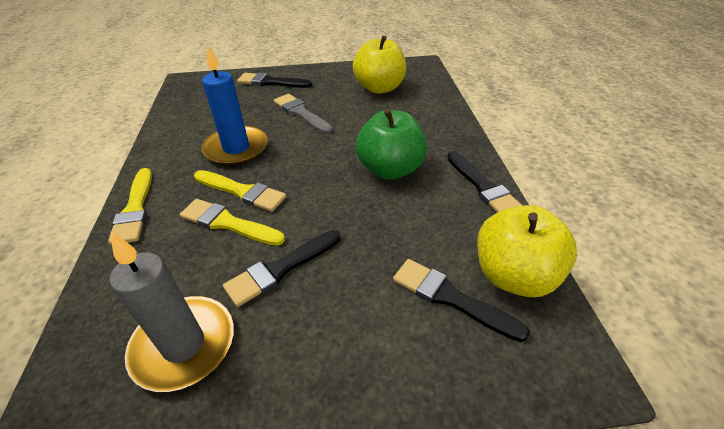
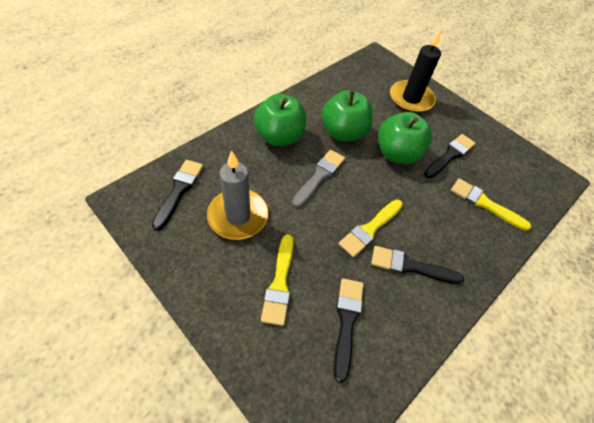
black candle: none = 0 -> [390,29,441,113] = 1
blue candle: [202,44,268,166] = 1 -> none = 0
green apple: [355,109,427,180] = 1 -> [254,94,306,146] [322,90,373,141] [378,112,432,164] = 3
yellow apple: [353,35,406,94] [477,205,577,297] = 2 -> none = 0

